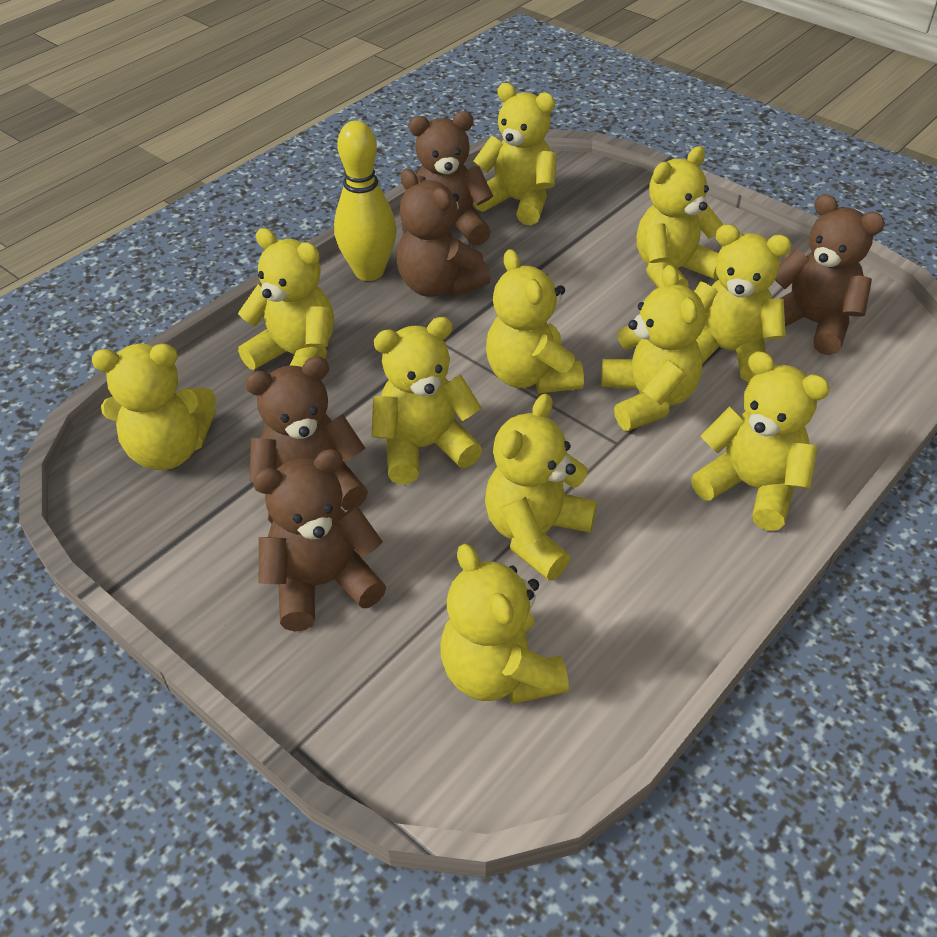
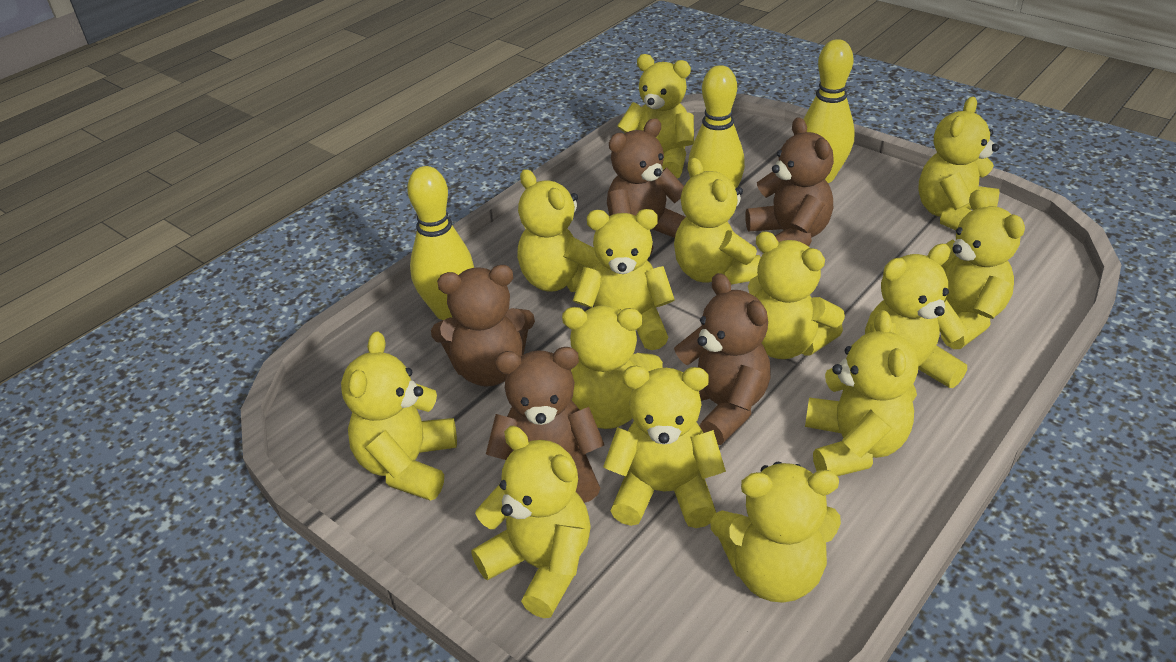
yellow bowling pin: [334,121,396,281] = 1 -> [407,166,474,320] [688,65,745,188] [804,39,855,183] = 3
yellow teddy bear: [92,344,216,470] [238,228,334,370] [371,317,482,484] [440,544,569,704] [473,83,556,225] [485,394,597,580] [486,249,584,393] [601,265,706,431] [637,146,724,288] [691,351,830,531] [694,224,792,382] = 11 -> [341,331,457,501] [471,426,591,618] [517,169,600,292] [562,305,663,429] [573,209,675,350] [603,366,726,528] [617,54,694,179] [674,158,761,285] [710,462,841,603] [748,231,845,359] [805,310,918,476] [865,244,968,402] [918,97,999,230] [927,190,1025,349] = 14

